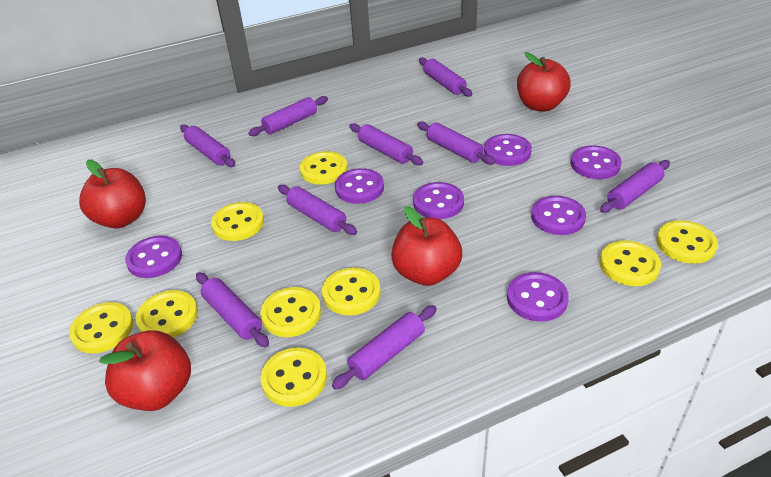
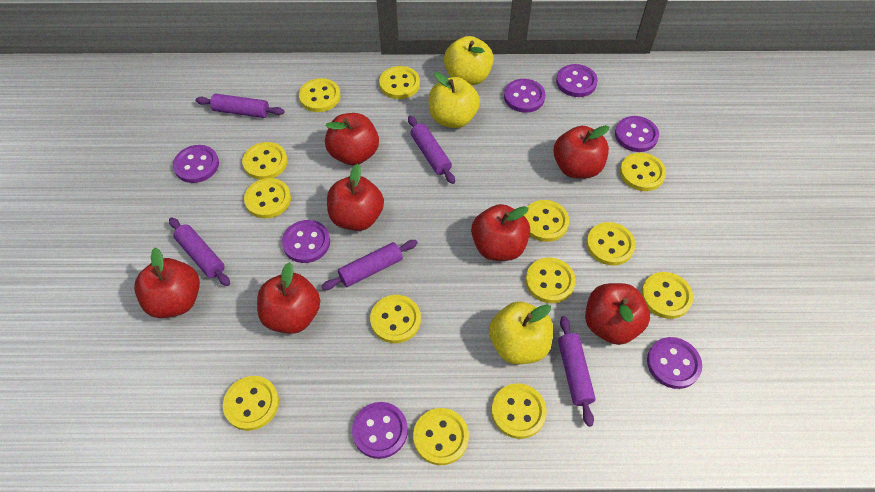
purple rolling pin: [180,124,235,167] [196,272,269,348] [249,96,328,136] [278,185,357,235] [332,305,437,390] [350,123,423,165] [417,121,495,165] [419,58,472,97] [600,160,670,213] = 9 -> [169,217,230,286] [196,94,284,118] [321,240,418,290] [408,116,455,184] [558,316,596,427] = 5
red apple: [79,159,146,228] [99,330,191,411] [391,206,462,286] [517,52,571,111] = 4 -> [134,248,200,318] [257,262,320,334] [325,113,379,165] [327,164,384,231] [471,204,530,261] [553,125,609,179] [585,283,650,345] = 7
yellow apple: none = 0 -> [429,72,480,128] [444,36,494,85] [489,301,553,364] = 3
yellow button: [69,302,133,353] [135,290,198,338] [211,202,264,241] [260,287,321,337] [260,348,327,407] [300,151,347,185] [322,268,381,315] [600,241,661,286] [656,220,718,264] = 9 -> [223,376,279,431] [242,142,288,180] [244,178,291,219] [299,78,340,112] [370,295,421,343] [379,66,420,99] [413,408,469,465] [491,383,547,439] [524,200,569,242] [526,257,576,303] [586,222,636,266] [620,153,666,191] [641,272,693,319] = 13

